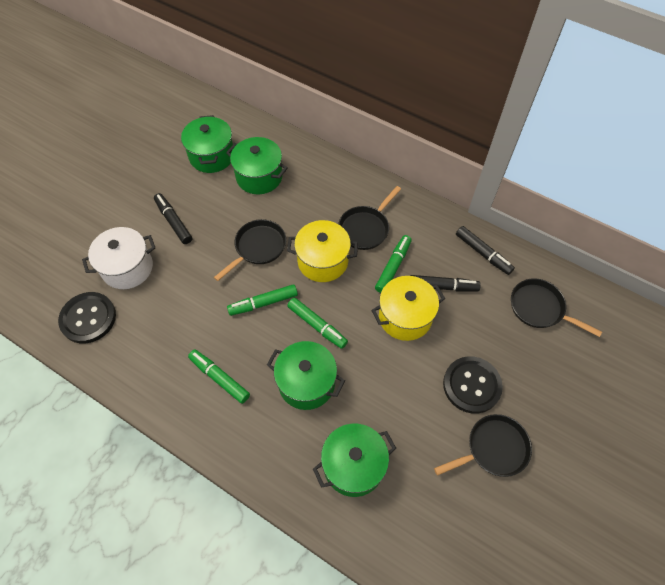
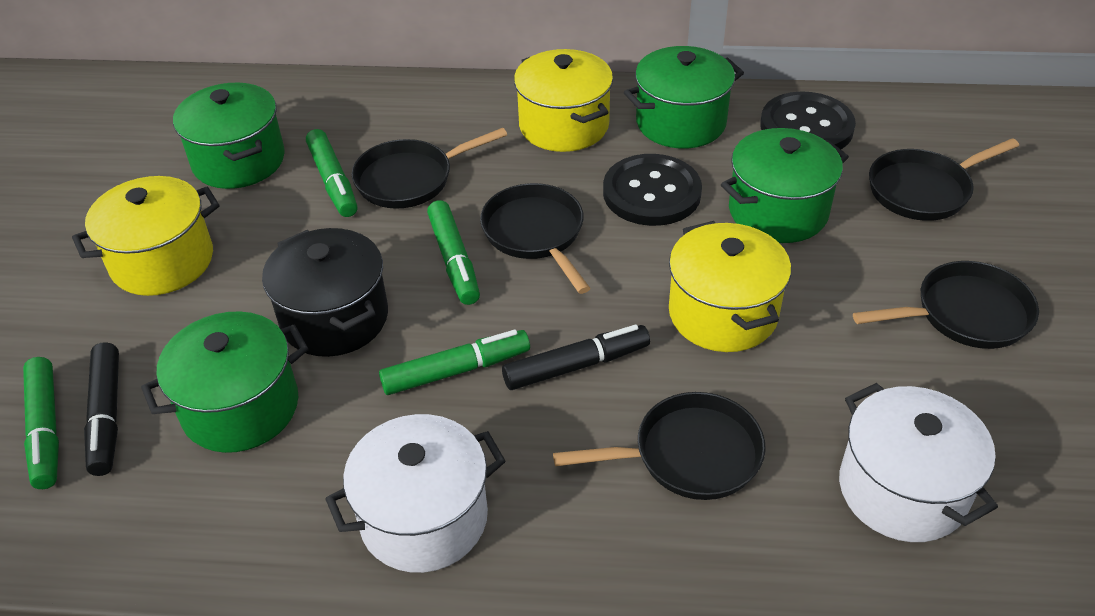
black marker: [154,193,192,244] [410,275,481,291] [456,226,515,275] = 3 -> [84,342,119,476] [502,325,650,390] = 2
black pan: [214,219,286,281] [338,186,401,250] [434,414,532,477] [511,279,602,337] = 4 -> [352,128,507,209] [480,183,590,294] [553,392,766,500] [853,261,1039,349] [869,138,1019,221] = 5
black pot: none = 0 -> [262,228,388,357] = 1
white pot: [82,227,155,289] = 1 -> [325,414,505,573] [839,383,998,542] = 2
yellow pot: [287,220,358,282] [371,276,445,341] = 2 -> [72,176,220,296] [514,49,613,152] [669,221,791,352] = 3

